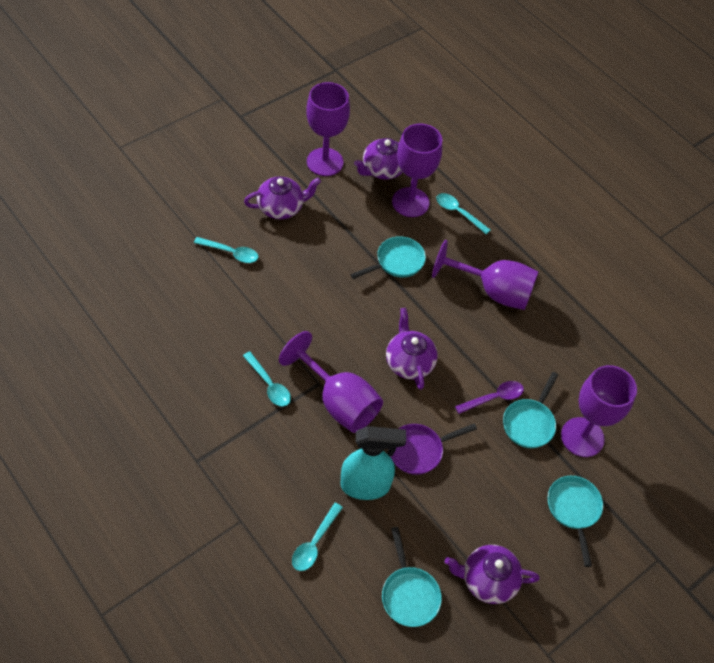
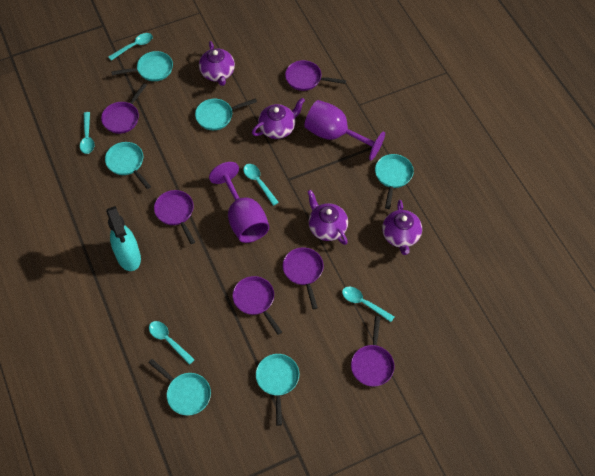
purple goblet: [279,331,383,433] [306,82,350,176] [392,124,442,217] [432,240,538,310] [561,365,637,457] = 5 -> [209,162,269,243] [304,100,385,160] = 2
purple pan: [390,424,477,475] = 1 -> [101,83,147,134] [154,190,195,244] [232,276,282,335] [283,247,324,309] [285,60,346,91] [351,316,394,387] = 6
purple spoon: [455,381,524,414] = 1 -> none = 0
turquoise pan: [350,236,426,279] [382,527,442,627] [503,372,558,448] [547,476,603,567] = 4 -> [105,142,151,189] [111,51,173,81] [148,359,211,415] [195,98,257,130] [256,354,299,426] [375,154,414,209] = 6
turquoise spoon: [194,237,258,263] [243,351,291,407] [292,503,343,571] [437,193,491,234] = 4 -> [80,112,95,154] [108,33,153,60] [149,321,195,365] [243,164,279,206] [342,287,394,322] = 5

